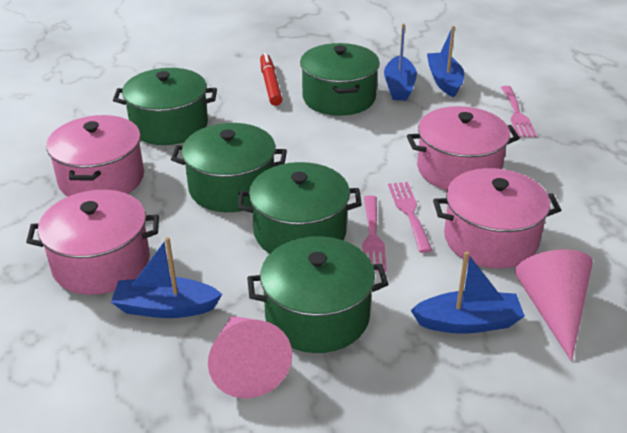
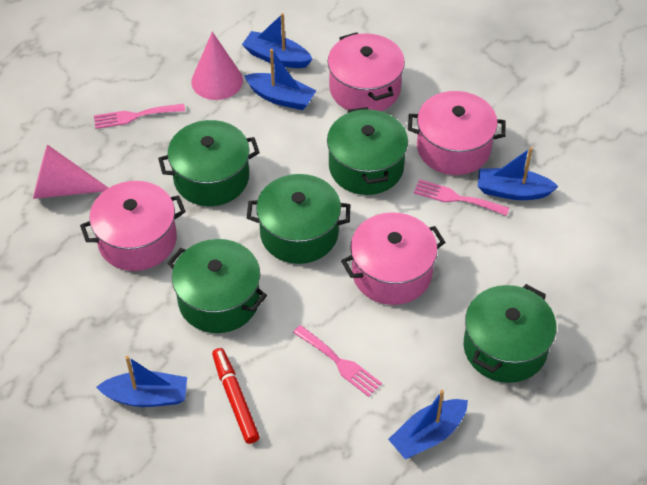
blue boat: [111,237,222,318] [384,24,417,100] [411,251,525,334] [427,26,464,97] = 4 -> [96,356,187,407] [242,13,312,68] [244,49,316,110] [388,390,468,459] [478,147,559,200] = 5

